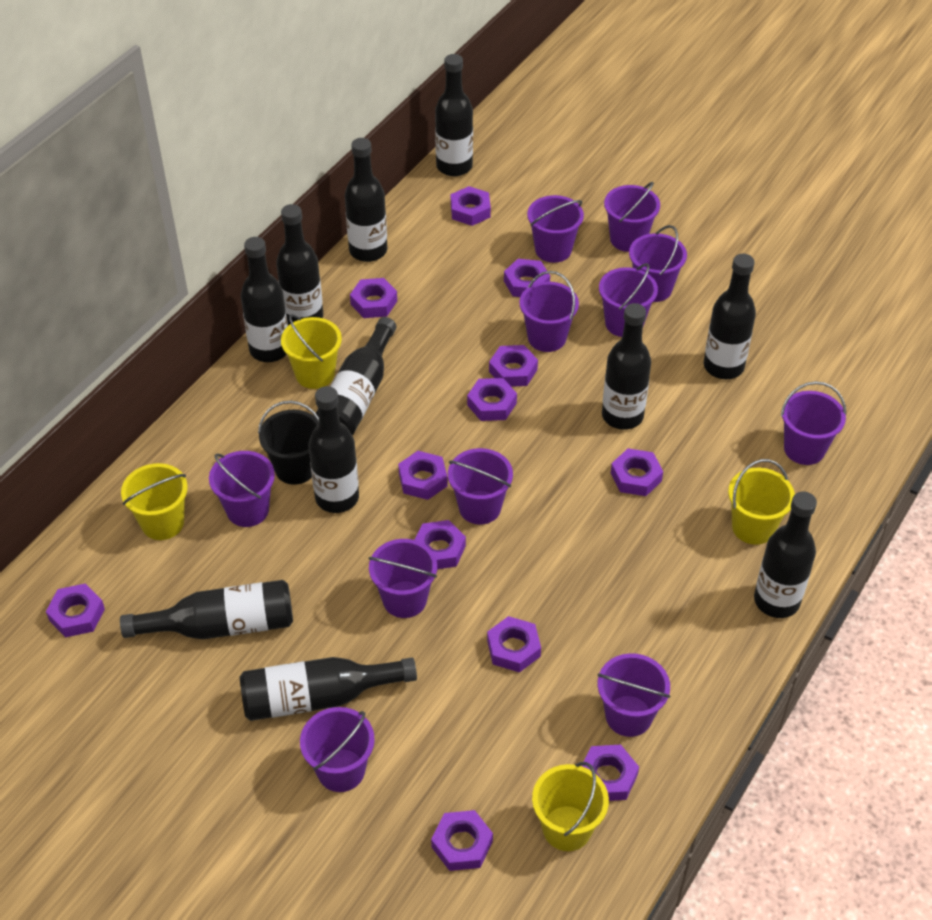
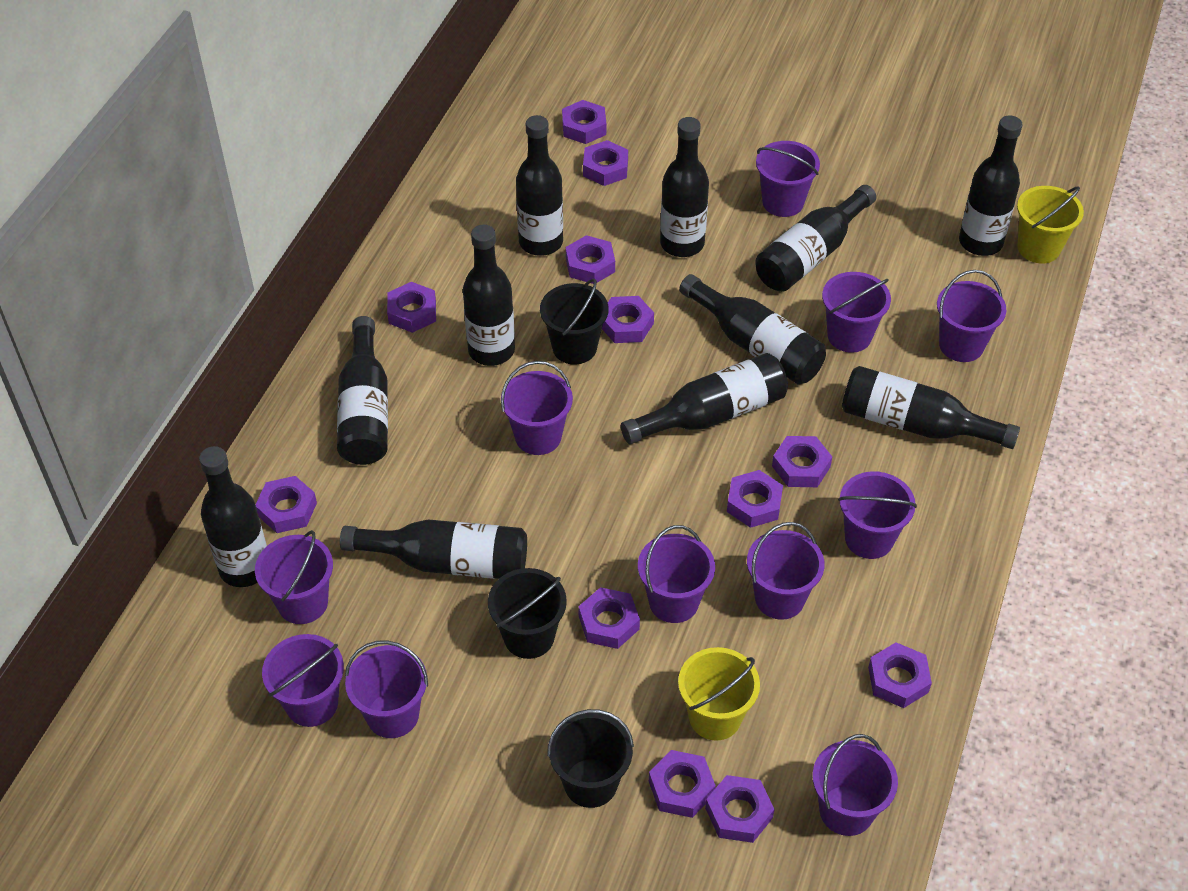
black bucket: [258,401,319,485] = 1 -> [488,568,567,659] [540,279,609,364] [547,709,634,808] = 3
yellow bucket: [121,463,188,540] [281,314,342,389] [532,762,609,851] [728,459,795,545] = 4 -> [678,647,760,741] [1017,186,1084,264] = 2

